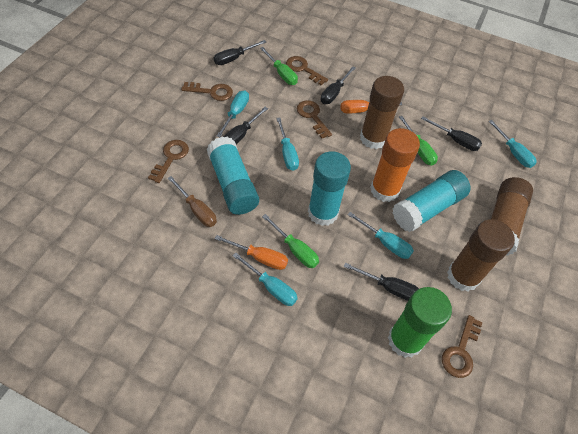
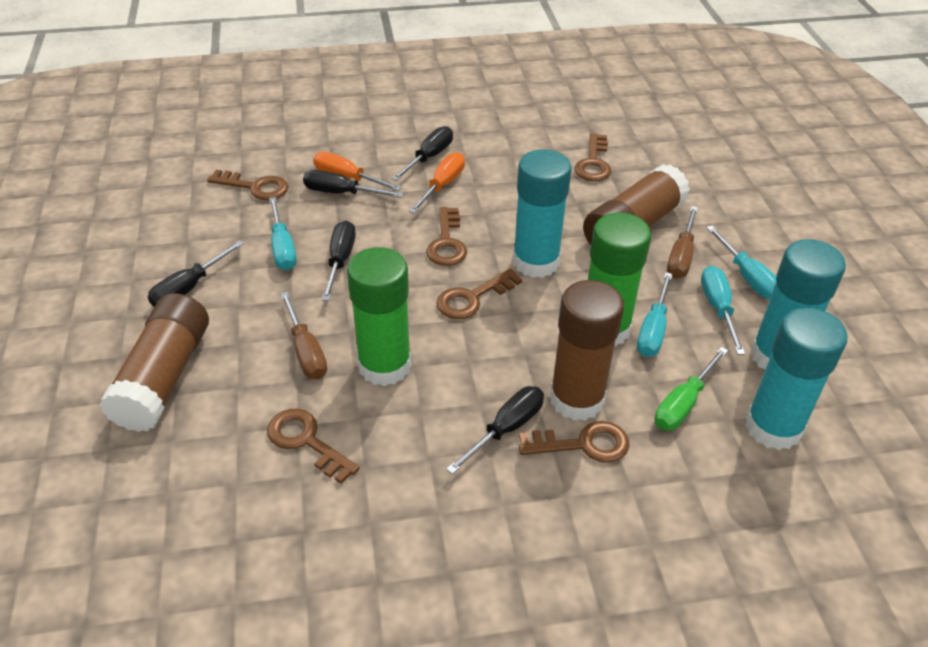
brown key: [148,140,189,183] [181,82,233,101] [286,56,328,85] [297,100,332,139] [442,315,482,378] = 5 -> [207,170,289,200] [267,409,360,484] [426,207,467,266] [436,269,522,319] [519,421,629,463] [575,133,611,181] = 6
brown screwdriver: [168,176,217,227] = 1 -> [280,292,327,379] [667,206,698,279] = 2
green glue stick: [388,287,452,358] = 1 -> [347,247,411,386] [588,213,651,347] = 2
green screwdriver: [260,47,298,85] [262,214,319,268] [399,116,438,166] = 3 -> [655,347,728,431] = 1
orange glue stick: [370,128,420,202] = 1 -> none = 0
turquoise screwdriver: [217,90,249,137] [233,253,297,306] [276,117,299,171] [347,212,414,259] [489,120,537,168] = 5 -> [269,197,297,270] [637,272,673,357] [701,266,745,355] [706,225,776,299] = 4

